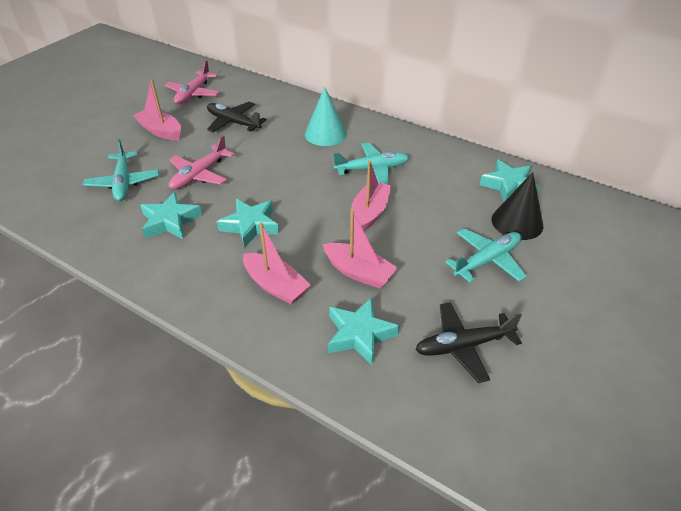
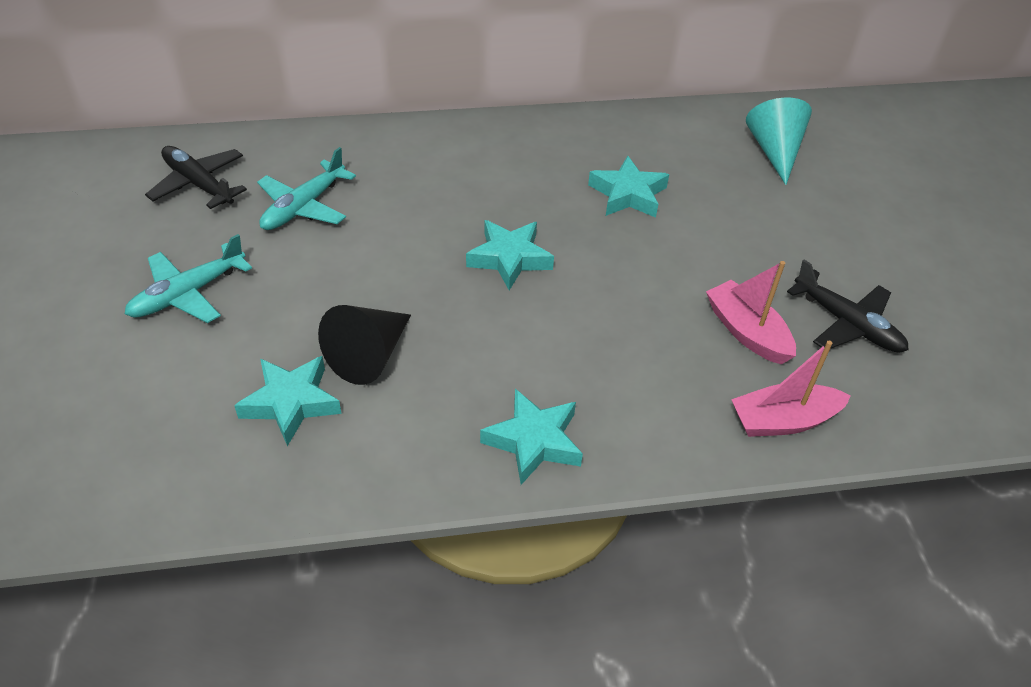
pink boat: [133,80,181,140] [243,222,311,305] [323,210,398,289] [351,161,391,231] = 4 -> [706,261,796,365] [731,341,851,437] = 2
pink plane: [165,60,220,104] [169,135,234,189] = 2 -> none = 0
turquoise plane: [83,139,159,201] [334,143,410,184] [445,228,527,283] = 3 -> [125,234,252,323] [257,147,356,230] = 2

